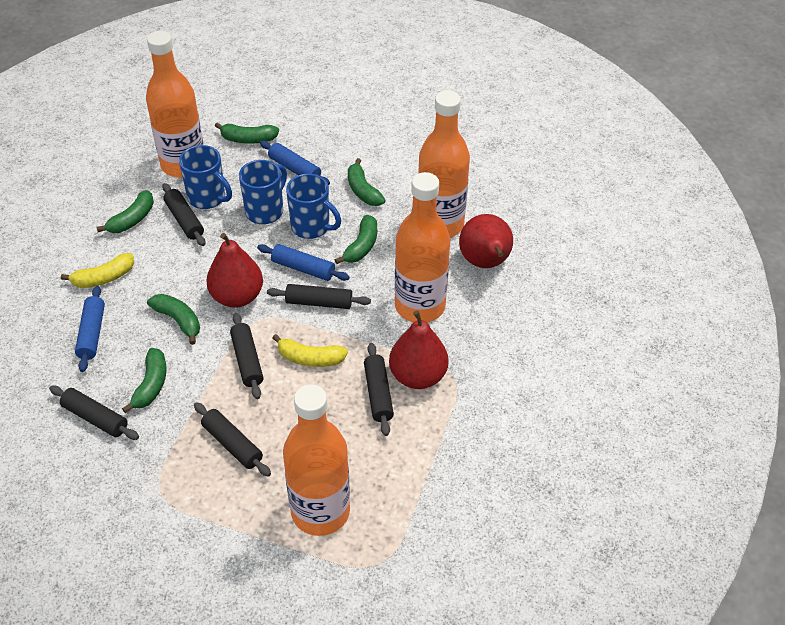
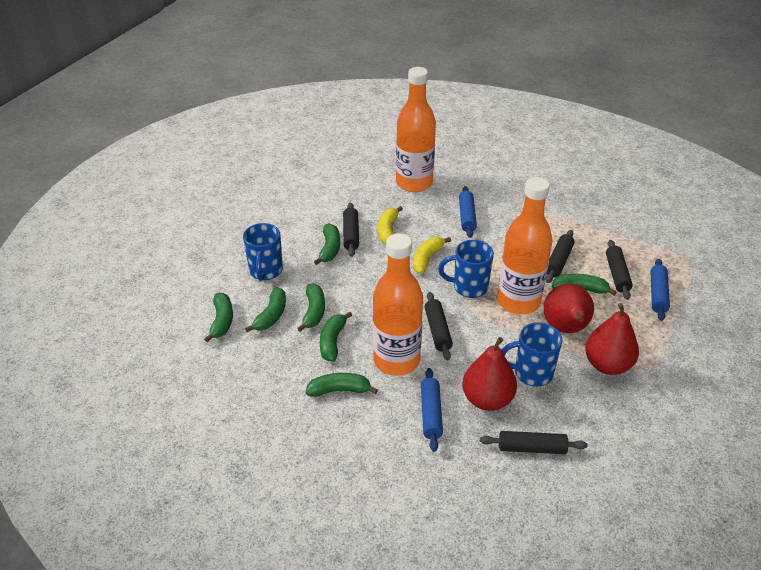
black rolling pin: [49,386,139,440] [162,183,205,246] [194,402,271,477] [230,313,263,399] [267,284,371,309] [364,343,394,436] = 6 -> [343,203,359,257] [425,292,453,361] [480,431,587,454] [546,230,575,283] [606,240,633,300] = 5
green banana: [97,190,154,233] [122,348,167,413] [147,294,200,345] [215,122,279,144] [335,215,377,264] [348,158,386,206] = 6 -> [204,293,233,342] [245,287,286,332] [297,283,325,332] [306,373,378,397] [314,223,340,265] [320,311,352,362] [552,274,617,295] = 7
orange bottle: [146,31,204,178] [283,384,350,536] [395,172,450,322] [418,90,470,238] = 4 -> [373,233,423,376] [396,67,436,192] [497,177,553,314] = 3

